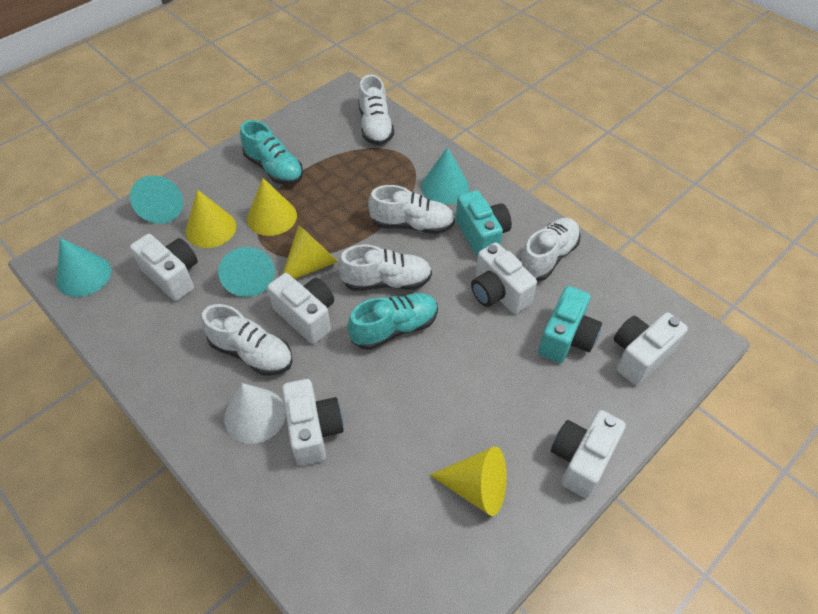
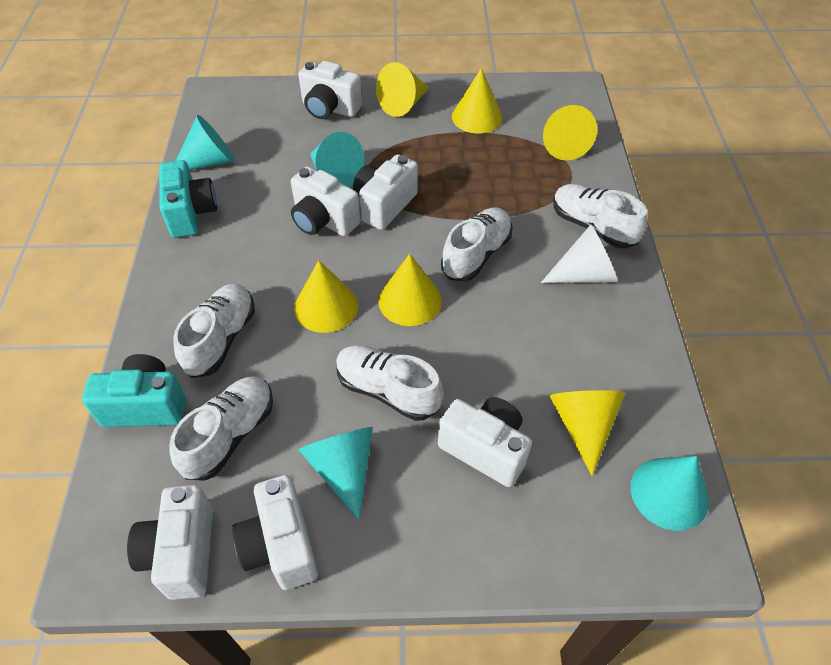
turquoise shoe: [240,120,303,185] [348,293,438,350] = 2 -> none = 0
yellow cone: [185,190,236,248] [247,178,297,236] [283,225,338,279] [430,446,507,516] = 4 -> [294,260,358,333] [376,62,429,117] [378,254,442,326] [452,68,503,133] [543,105,597,160] [550,390,625,476] = 6

